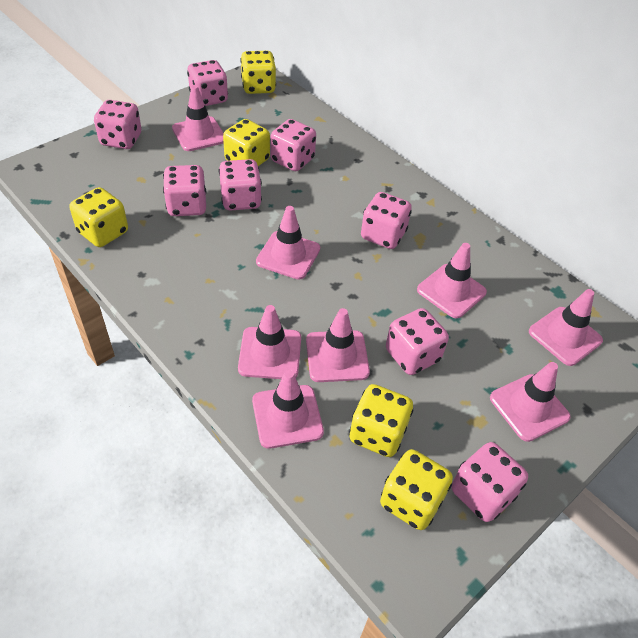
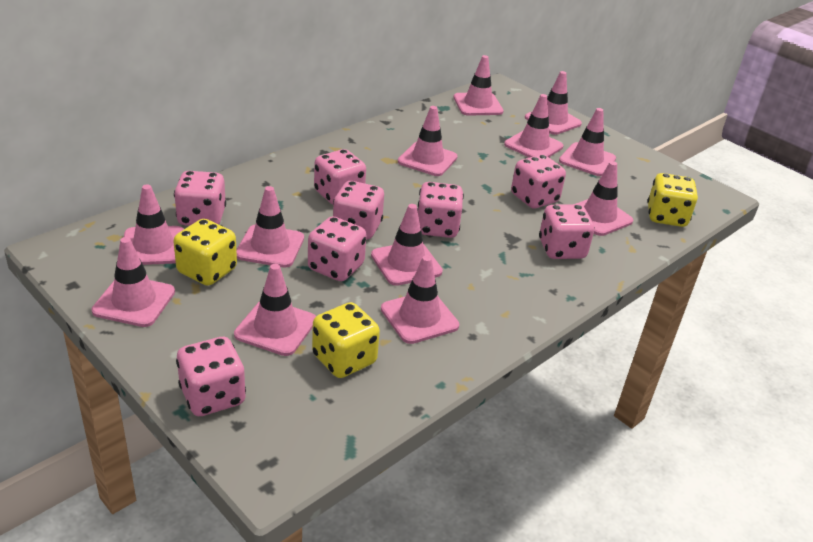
pink traffic cone: [172,85,224,151] [238,305,301,379] [252,370,324,449] [256,206,320,280] [306,308,370,382] [417,243,487,319] [490,362,571,442] [529,289,603,366] = 8 -> [91,237,175,327] [124,185,184,265] [234,264,316,356] [237,186,304,268] [371,204,443,286] [381,255,459,344] [398,106,458,176] [453,55,504,116] [504,94,563,158] [525,71,582,135] [559,108,616,176] [576,161,633,236] = 12
yellow dice: [70,187,128,247] [223,119,270,166] [240,51,276,94] [349,384,413,457] [380,449,453,530] = 5 -> [173,219,237,286] [312,302,380,378] [647,173,698,227] = 3

